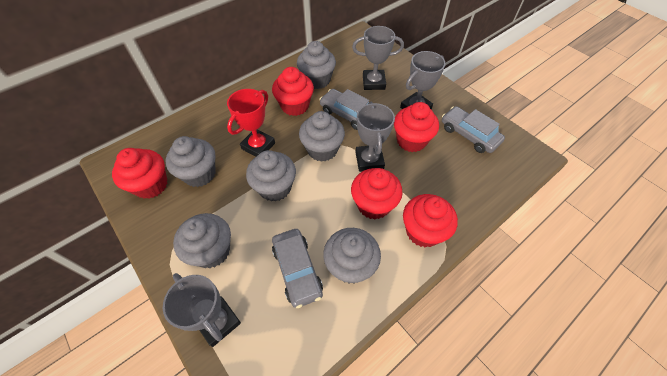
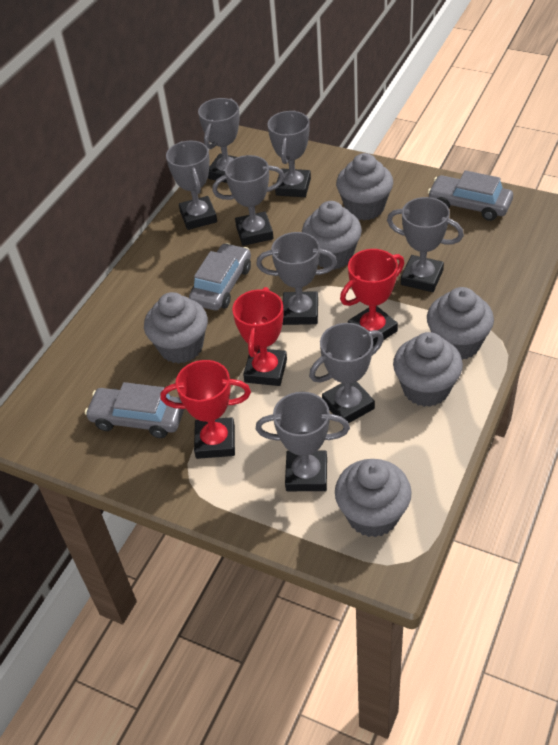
grey trophy: [163,273,241,347] [352,26,404,90] [355,102,395,172] [400,51,446,109] = 4 -> [166,140,217,230] [198,98,240,183] [212,155,285,246] [255,392,350,491] [256,232,337,325] [267,111,311,197] [309,323,384,423] [387,197,464,292] = 8
red cupcake: [112,148,168,199] [272,67,314,116] [351,168,403,220] [394,102,439,152] [403,194,458,248] = 5 -> none = 0
red trophy: [227,89,275,157] = 1 -> [161,360,251,459] [232,287,287,386] [340,249,404,347] = 3

